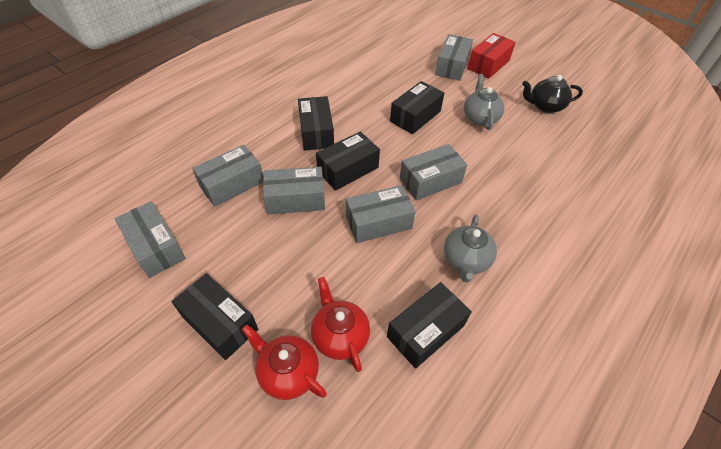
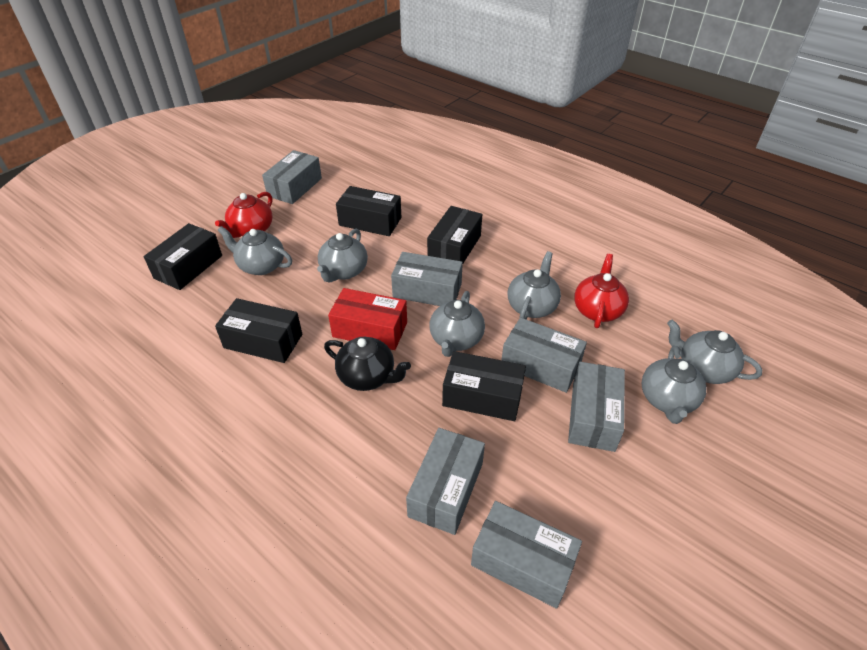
grey teapot: [444,214,497,283] [464,74,504,130] = 2 -> [218,226,292,275] [317,229,368,283] [429,291,485,357] [508,251,561,319] [642,346,706,424] [667,319,763,384] = 6

